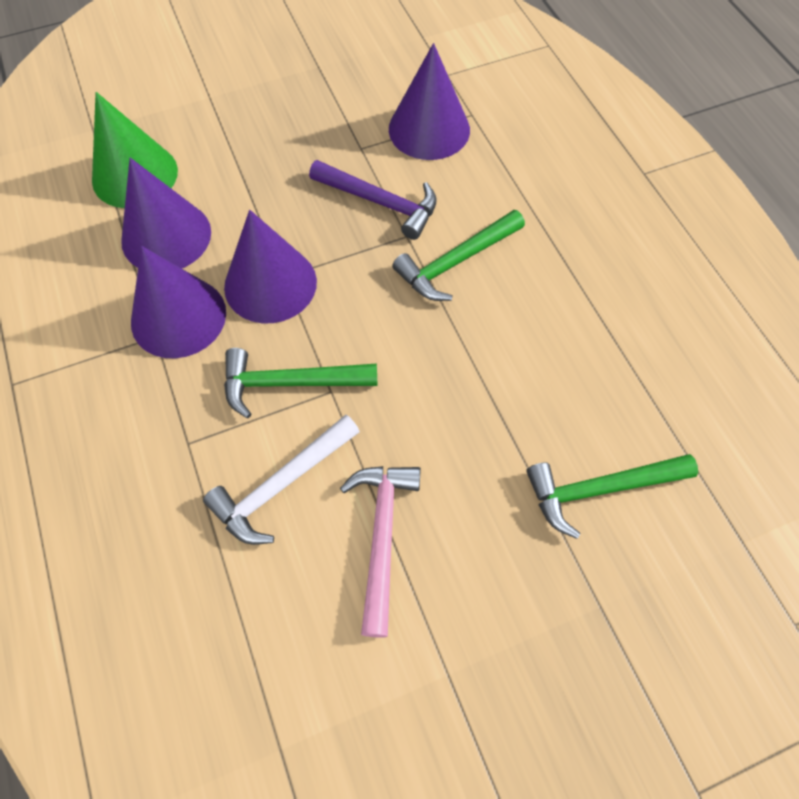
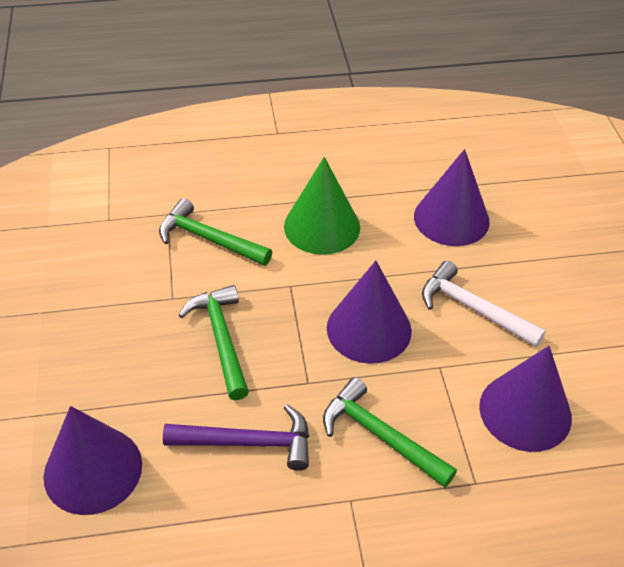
pink hammer: [340,466,421,638] = 1 -> none = 0

